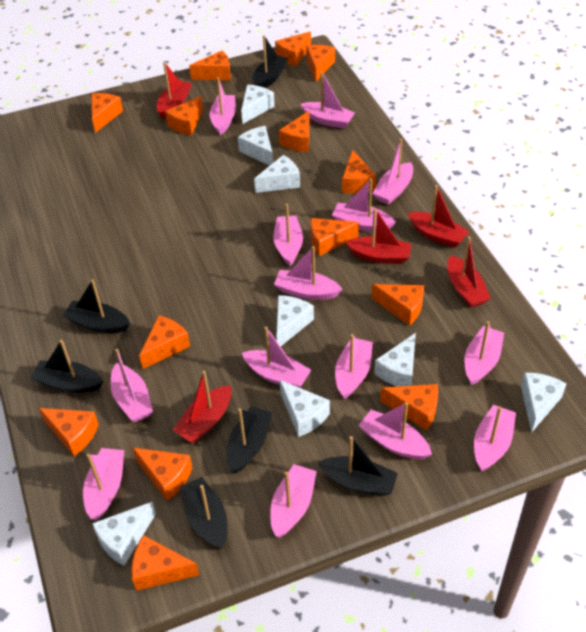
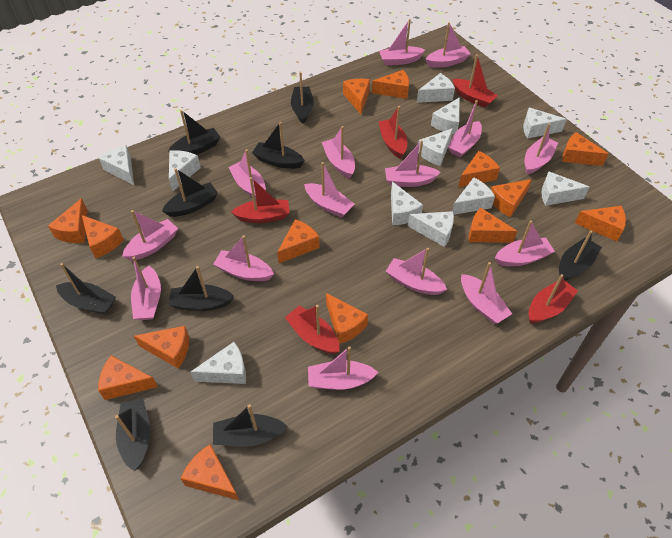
black boat: [31,340,103,393] [63,279,130,333] [179,477,228,549] [226,406,272,474] [252,35,288,88] [317,436,398,496] = 6 -> [56,263,116,315] [115,398,150,471] [162,168,218,217] [168,110,220,155] [168,266,234,311] [213,404,288,447] [252,122,305,169] [291,72,314,124] [559,231,602,281] = 9
pink boat: [83,448,124,520] [111,349,153,422] [210,77,236,135] [242,327,311,388] [270,464,317,538] [274,204,303,266] [274,246,342,300] [301,72,355,129] [332,178,396,232] [335,334,373,399] [358,402,432,460] [373,139,413,205] [464,321,504,385] [474,405,516,472] = 14 -> [122,210,178,261] [131,257,161,320] [213,235,274,281] [228,149,266,199] [304,162,355,218] [308,346,378,390] [322,126,355,179] [379,19,425,65] [385,140,441,187] [386,248,447,295] [426,22,471,68] [448,100,482,157] [461,262,512,324] [495,221,555,266] [525,123,558,174] = 15
white cheese: [92,502,156,566] [238,126,273,166] [241,85,275,124] [254,155,300,193] [276,295,314,347] [279,380,330,437] [374,333,416,387] [521,373,567,433] = 8 -> [99,145,134,185] [169,150,201,192] [190,342,246,384] [391,182,423,225] [408,211,454,247] [417,73,455,103] [418,128,453,166] [431,97,460,134] [452,177,495,215] [523,107,567,139] [542,171,590,206] = 11

